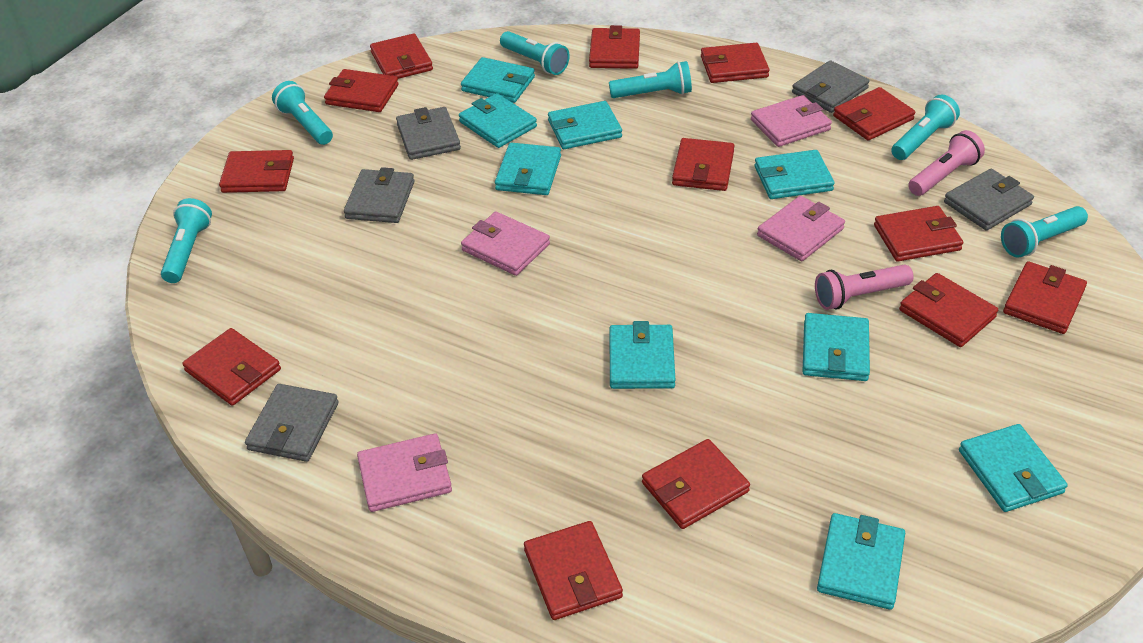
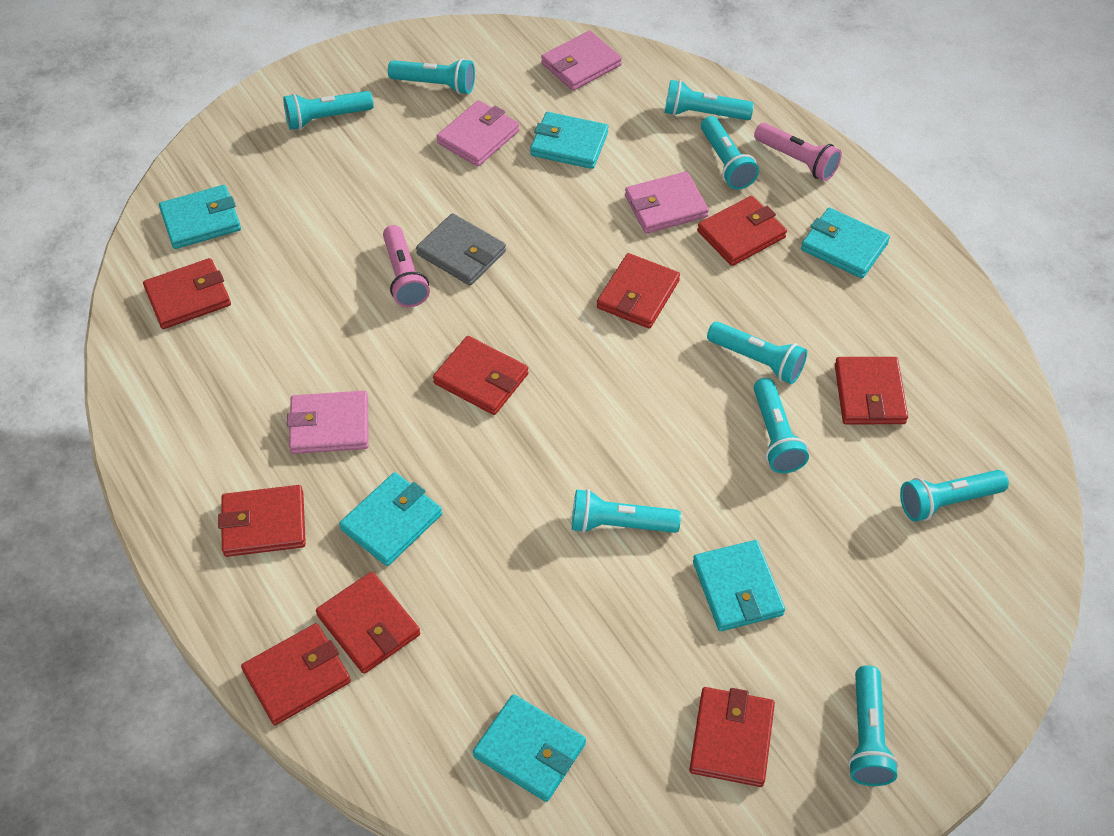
grey wallet: [245,384,338,462] [344,167,414,223] [396,107,461,160] [792,60,870,113] [944,169,1034,231] = 5 -> [416,213,506,286] = 1
red wallet: [182,328,281,406] [219,150,294,193] [324,69,399,112] [370,33,433,79] [524,521,623,620] [589,25,640,69] [642,439,750,529] [672,138,735,191] [701,43,770,83] [833,87,915,141] [874,206,963,261] [899,273,998,347] [1003,261,1087,334] = 13 -> [143,258,231,329] [218,485,306,557] [241,623,351,725] [316,572,420,674] [433,336,528,415] [597,253,680,329] [689,687,775,787] [697,196,787,266] [835,357,908,424] = 9
turquoise flashlight: [161,198,212,283] [272,81,333,145] [500,31,570,75] [609,61,692,98] [891,94,960,160] [1001,206,1088,258] = 6 -> [283,91,374,130] [388,58,475,94] [572,489,681,533] [665,80,754,120] [701,116,759,190] [707,322,807,384] [754,378,809,473] [848,665,899,786] [900,470,1009,521] = 9
turquoise wallet: [459,93,537,148] [461,57,535,103] [495,143,561,195] [548,101,622,149] [609,321,675,389] [755,150,835,199] [802,313,870,381] [817,513,905,610] [959,424,1068,512] = 9 -> [159,185,241,249] [339,472,442,566] [473,694,586,802] [530,112,608,169] [693,540,785,631] [801,208,890,278] = 6

